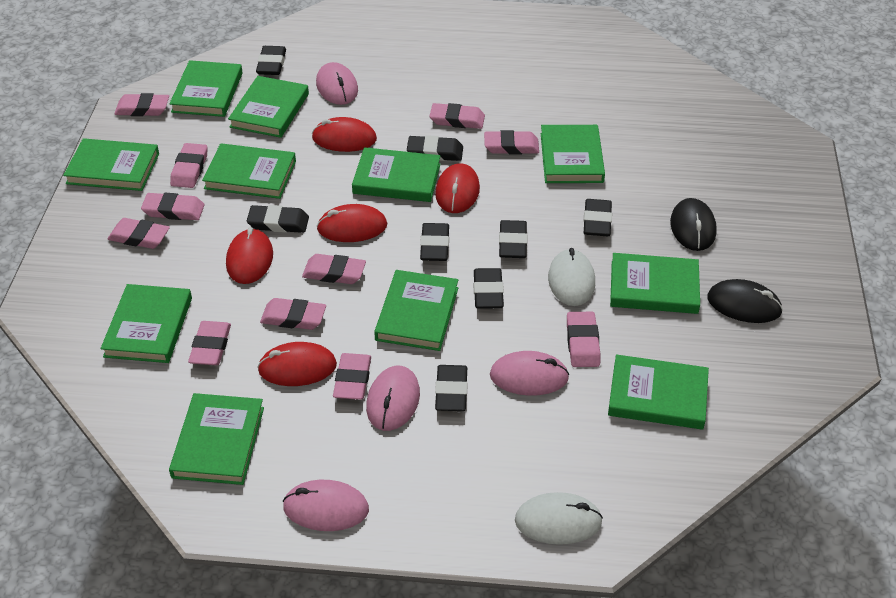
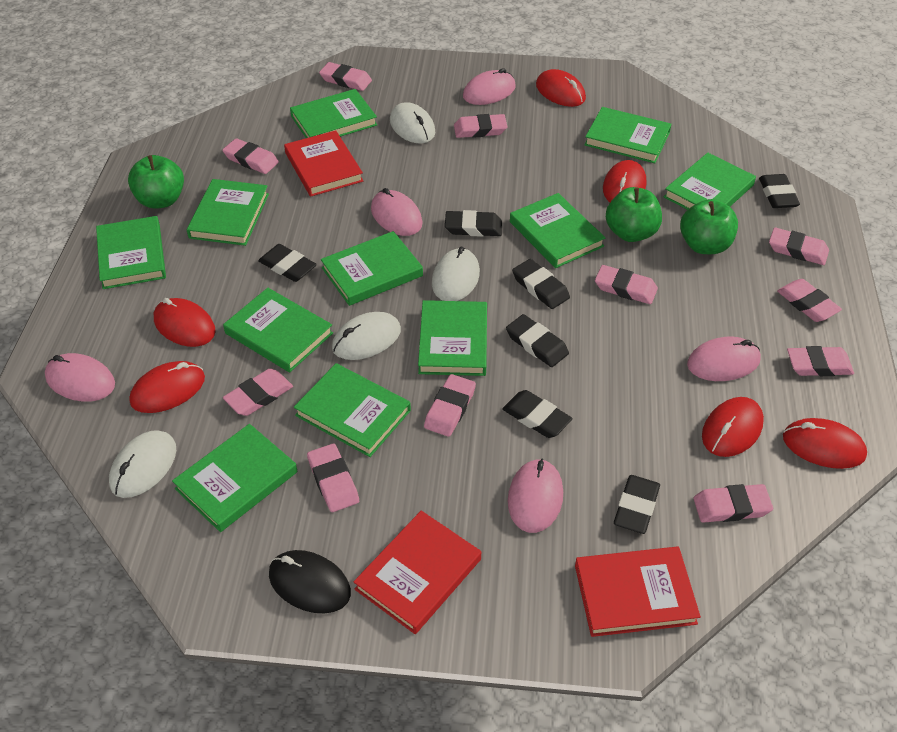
black eraser: [247,205,309,233] [256,46,286,75] [407,135,463,161] [420,223,449,261] [435,365,468,411] [473,268,504,309] [499,220,527,258] [584,199,612,236] = 8 -> [258,244,317,282] [445,210,502,237] [502,390,573,438] [506,314,569,367] [512,259,570,309] [614,475,660,534] [759,174,800,208] = 7
black mouse: [670,198,717,251] [707,279,783,323] = 2 -> [269,550,351,613] = 1
green apple: none = 0 -> [128,155,184,209] [606,187,662,242] [680,199,738,254] = 3
pink mouse: [283,480,369,531] [316,62,358,105] [366,366,420,431] [490,351,569,396] = 4 -> [45,353,115,402] [371,188,423,236] [463,68,516,105] [508,459,563,533] [687,337,761,381] = 5
red book: none = 0 -> [284,130,363,197] [354,511,481,634] [575,547,701,637] = 3
red mouse: [226,227,273,284] [257,342,337,386] [312,117,377,152] [317,204,387,242] [435,163,480,213] = 5 -> [130,361,205,413] [154,298,215,347] [536,69,586,107] [603,160,646,202] [702,397,764,457] [783,418,867,469] = 6
white mouse: [515,492,603,545] [548,248,595,306] = 2 -> [109,430,176,498] [332,312,401,360] [390,102,435,143] [432,247,480,301] = 4

